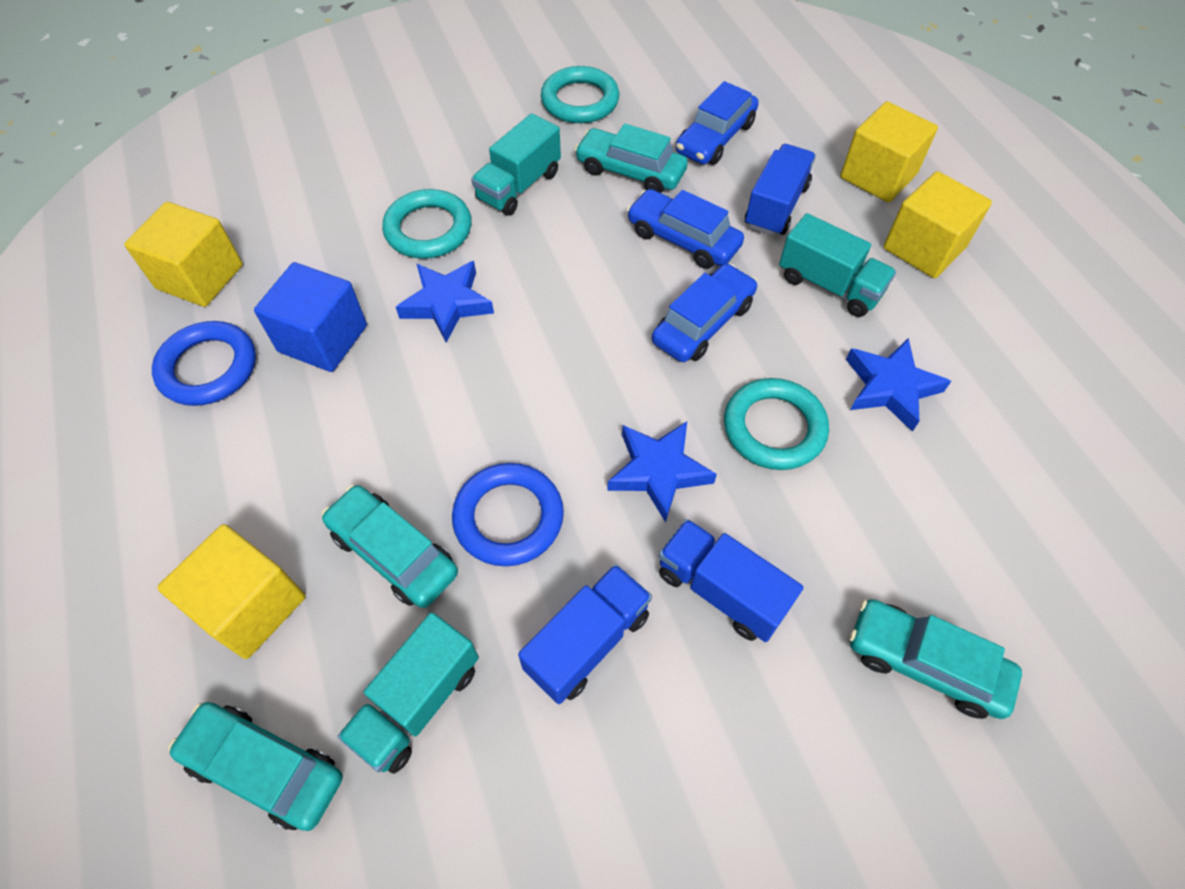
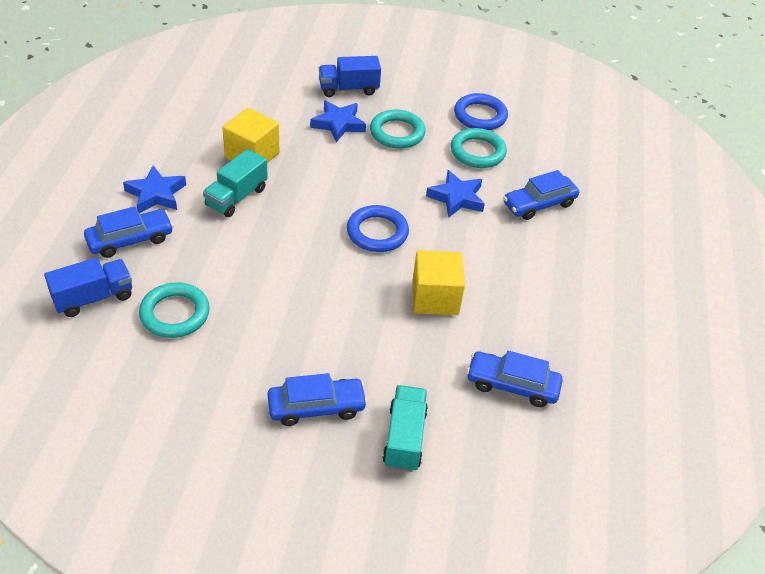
blue car: [627,189,744,269] [652,263,758,362] [676,81,759,165] = 3 -> [84,206,173,258] [267,373,368,426] [466,351,563,407] [503,170,579,220] = 4
blue cube: [254,262,367,372] = 1 -> none = 0
blue truck: [518,564,652,704] [659,519,804,642] [745,144,816,236] = 3 -> [44,258,132,317] [319,56,381,97] = 2
turquoise car: [168,702,343,831] [321,485,458,608] [575,123,688,193] [850,599,1022,719] = 4 -> none = 0
turquoise truck: [337,612,479,774] [471,113,561,216] [779,213,897,317] = 3 -> [203,149,268,217] [382,385,428,472] = 2
yellow cube: [124,202,243,307] [157,524,306,659] [840,101,938,203] [883,171,992,278] = 4 -> [222,108,279,163] [413,250,465,315] = 2

